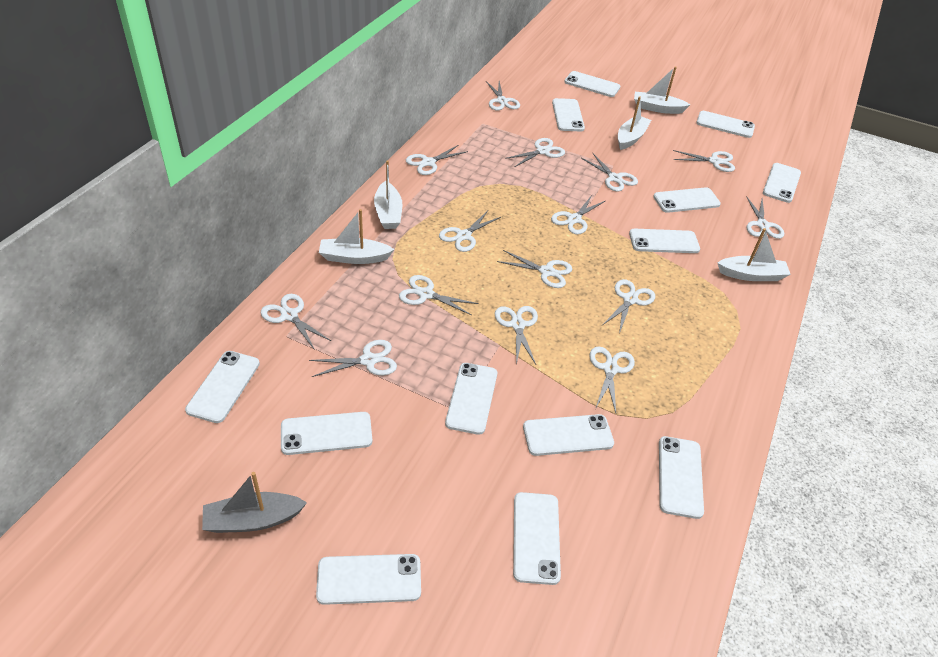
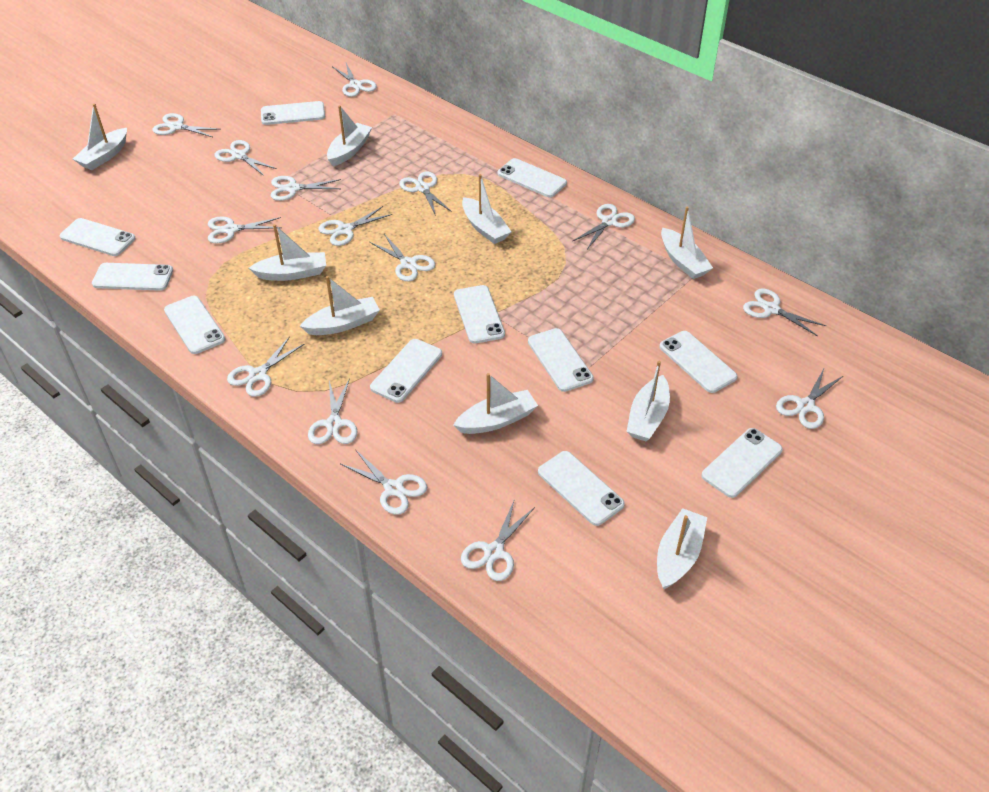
grey boat: [202,472,307,533] = 1 -> none = 0
white boat: [319,209,395,264] [374,161,402,229] [618,96,651,150] [634,66,691,114] [718,228,791,281] = 5 -> [73,104,127,170] [249,224,326,281] [300,276,380,335] [327,105,372,166] [453,373,538,434] [462,174,512,244] [626,361,670,441] [657,508,707,589] [661,206,713,279] = 9
white phone: [185,351,260,423] [281,412,372,455] [316,554,421,605] [445,363,497,435] [513,492,561,585] [523,414,614,456] [552,98,585,131] [564,71,620,97] [629,229,700,253] [653,187,721,213] [659,436,704,519] [696,111,755,138] [763,163,801,203] = 13 -> [60,218,135,256] [92,263,173,291] [164,296,225,354] [261,101,325,125] [370,339,442,403] [454,285,505,344] [498,158,567,197] [528,328,594,392] [538,451,625,526] [659,331,737,393] [701,428,783,498] = 11

